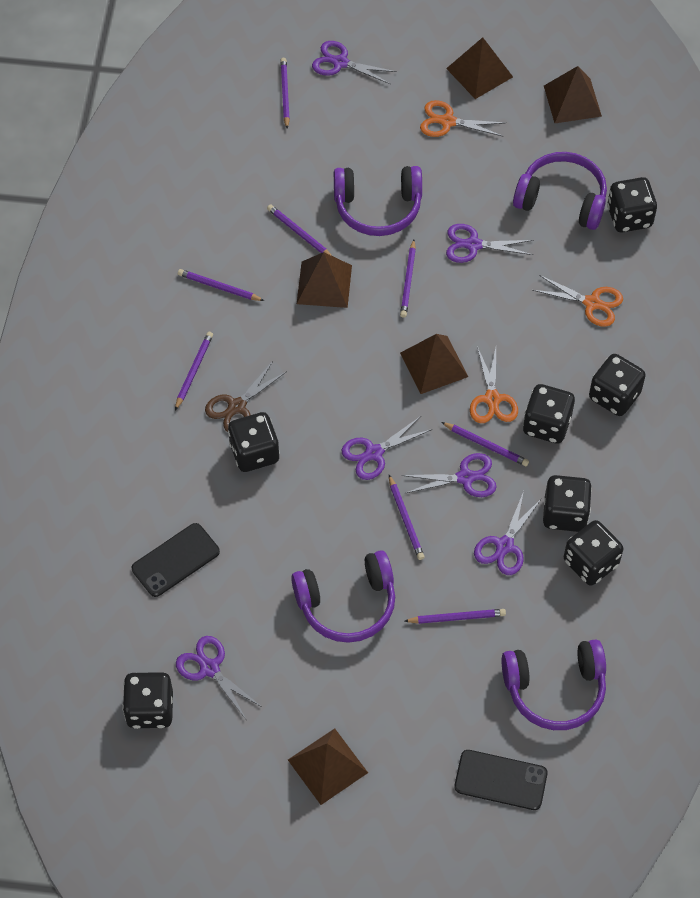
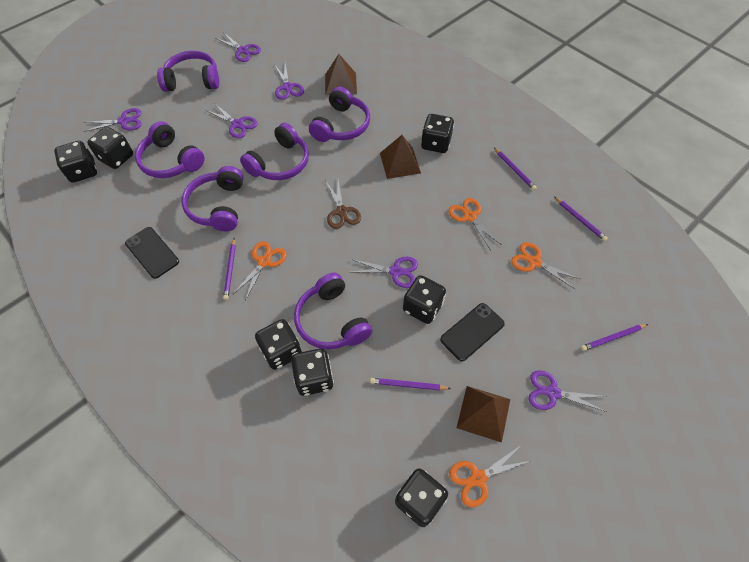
brown pyramid: [288,728,368,805] [297,252,352,308] [400,334,468,394] [446,37,513,99] [544,66,602,123] = 5 -> [325,54,357,95] [380,135,421,179] [457,386,510,443] = 3
orange scissors: [420,100,505,137] [470,346,518,423] [532,275,623,327] = 3 -> [232,241,287,301] [449,198,502,250] [449,446,530,507] [511,242,580,289] = 4
purple headphones: [291,550,395,643] [334,166,422,236] [501,639,606,730] [513,152,607,230] = 4 -> [135,121,205,178] [157,51,219,92] [182,166,243,231] [240,123,309,180] [294,273,372,349] [309,87,370,142] = 6
purple pencil: [175,332,213,410] [178,269,264,301] [267,204,332,256] [280,58,290,129] [389,475,425,560] [400,239,416,318] [404,609,506,624] [441,422,529,466] = 8 -> [223,238,236,300] [370,378,451,391] [494,148,537,190] [555,197,608,241] [581,324,648,351] = 5

